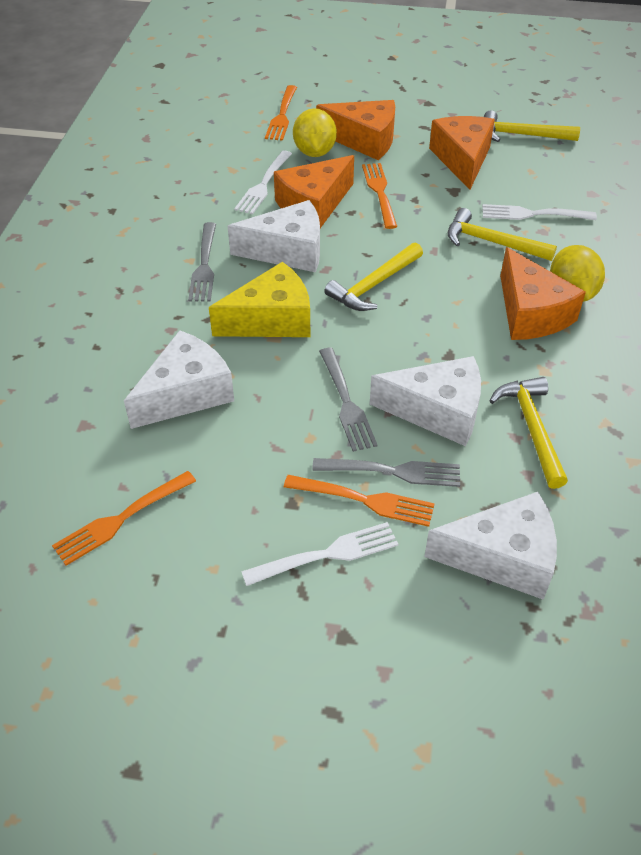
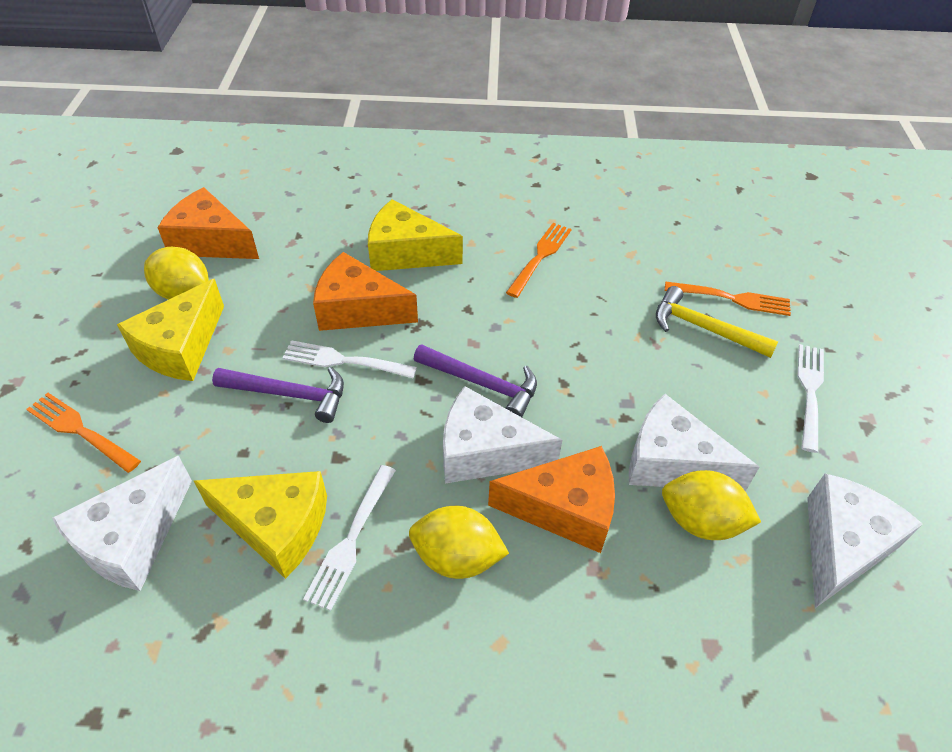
grey fork: [188,222,216,301] [312,458,460,487] [319,348,378,452] = 3 -> none = 0
orange cheese: [274,155,354,228] [316,100,395,160] [429,116,495,190] [500,247,586,340] = 4 -> [157,187,259,259] [313,252,418,331] [488,446,615,553] = 3
orange fork: [52,471,196,566] [265,85,297,141] [284,475,435,527] [362,163,397,229] = 4 -> [26,393,141,473] [506,223,572,298] [665,282,791,316] = 3
purple hammer: none = 0 -> [212,367,344,423] [414,344,537,417] = 2
yellow cheese: [209,262,310,337] = 1 -> [117,279,224,381] [194,471,327,579] [368,199,463,271] = 3
yellow hammer: [324,242,423,311] [448,208,557,261] [484,110,580,142] [489,377,568,489] = 4 -> [656,286,778,358] = 1
yellow lemon: [293,108,337,157] [550,245,605,302] = 2 -> [144,247,209,300] [409,506,509,579] [662,470,761,540] = 3

